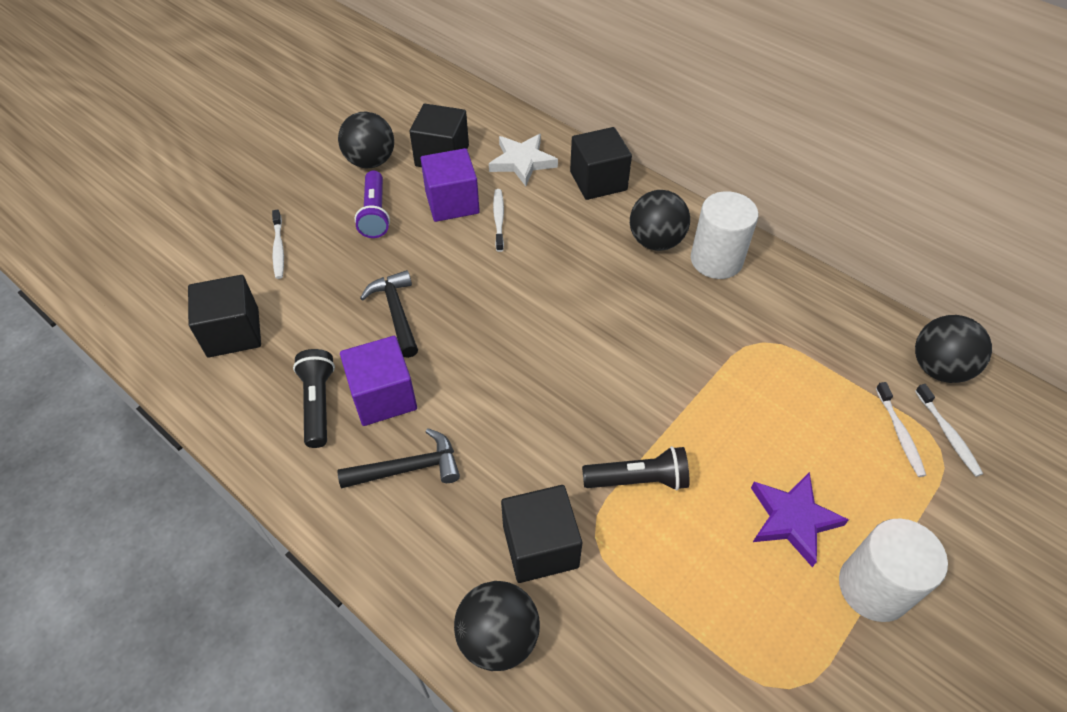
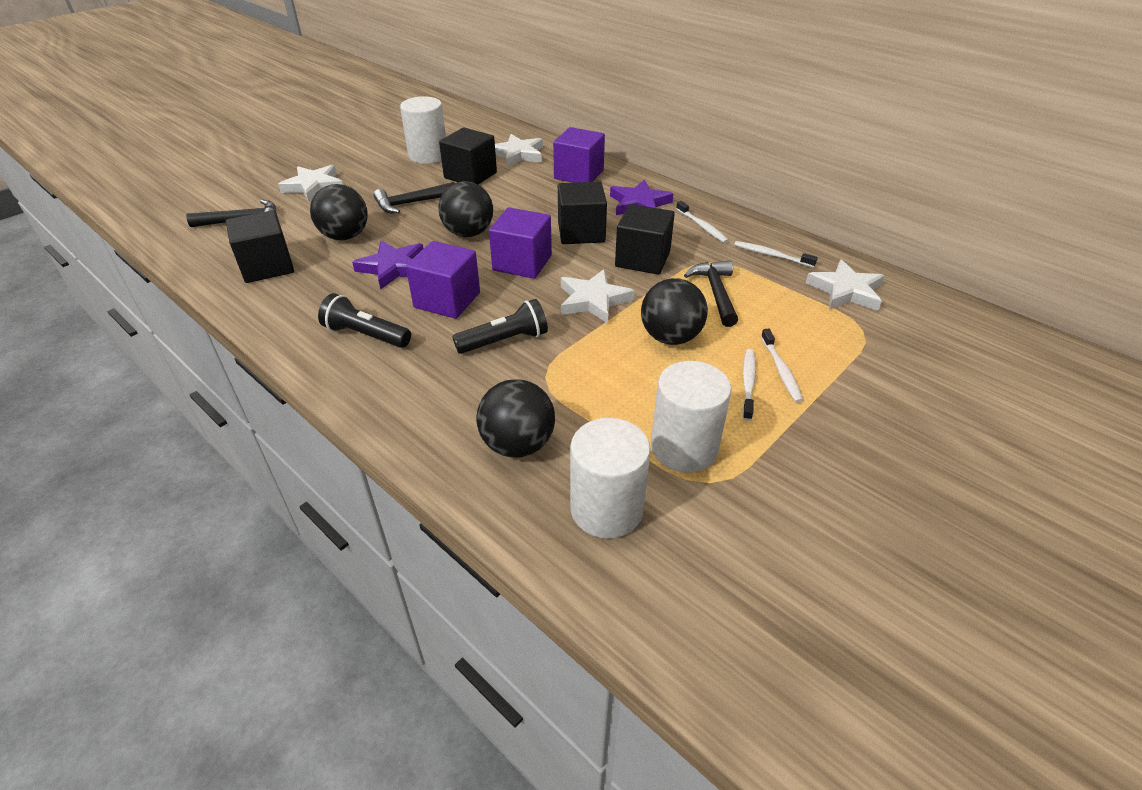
black hammer: [338,428,460,488] [360,270,418,358] = 2 -> [186,200,276,227] [373,182,454,214] [684,260,738,327] = 3
purple cube: [340,336,417,426] [421,148,480,222] = 2 -> [406,241,480,319] [489,207,552,279] [553,127,605,183] = 3
purple flashlight: [355,170,390,238] = 1 -> none = 0
purple star: [751,472,849,567] = 1 -> [352,240,423,290] [610,180,673,215] = 2
white cylinder: [691,191,759,279] [839,518,948,622] = 2 -> [400,96,446,164] [570,418,651,539] [651,361,732,472] = 3
white star: [489,134,558,186] = 1 -> [278,165,343,202] [495,134,543,167] [561,269,635,324] [806,260,884,311] = 4

